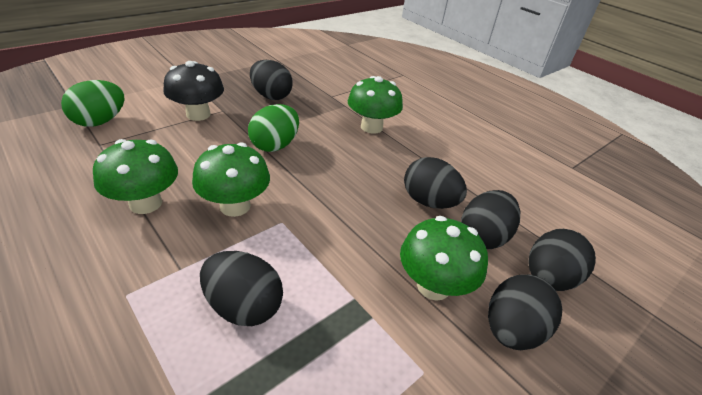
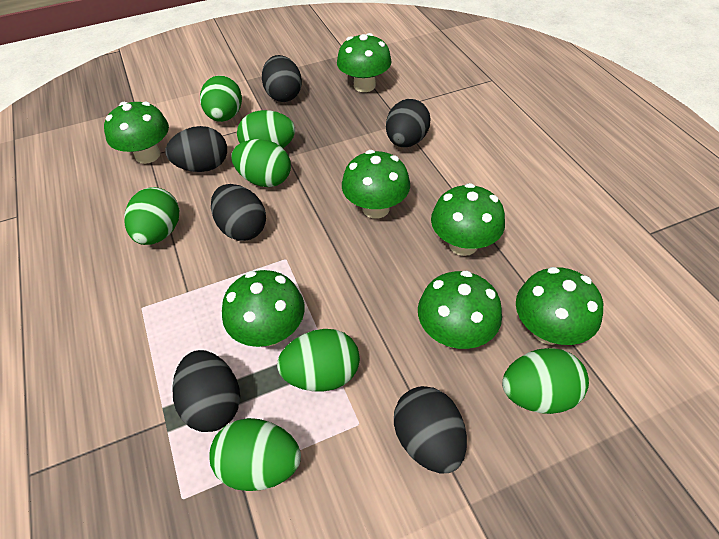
black mushroom: [163,61,224,121] = 1 -> none = 0
green egg: [61,80,124,127] [248,104,299,152] = 2 -> [124,187,179,245] [200,75,242,122] [210,418,301,491] [231,139,291,187] [237,110,295,148] [277,329,360,392] [502,348,589,414] = 7
green mushroom: [93,139,178,214] [192,142,270,217] [348,76,403,134] [400,216,488,301] = 4 -> [104,101,169,164] [222,270,305,347] [337,33,392,92] [342,150,410,219] [418,270,502,349] [431,183,505,256] [516,267,603,345] = 7

